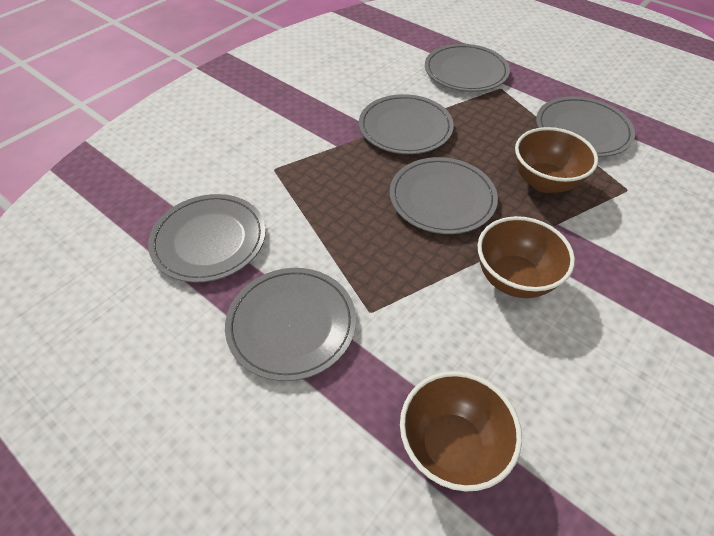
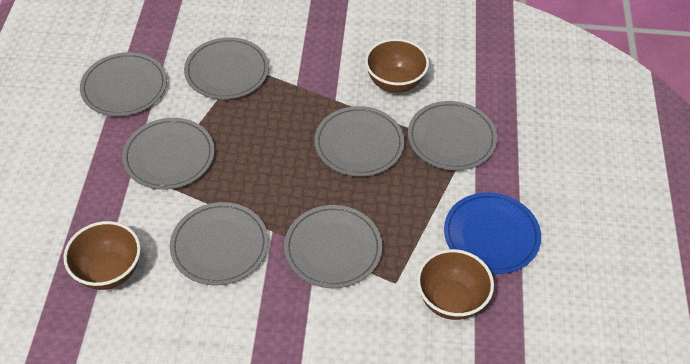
blue plate: none = 0 -> [444,193,541,274] = 1
grey plate: [148,194,266,283] [225,268,356,381] [359,94,454,154] [390,157,498,234] [425,44,510,92] [536,96,635,157] = 6 -> [80,52,167,116] [122,118,215,190] [170,202,268,286] [184,37,269,99] [284,205,382,288] [314,106,404,177] [408,101,497,170] = 7

